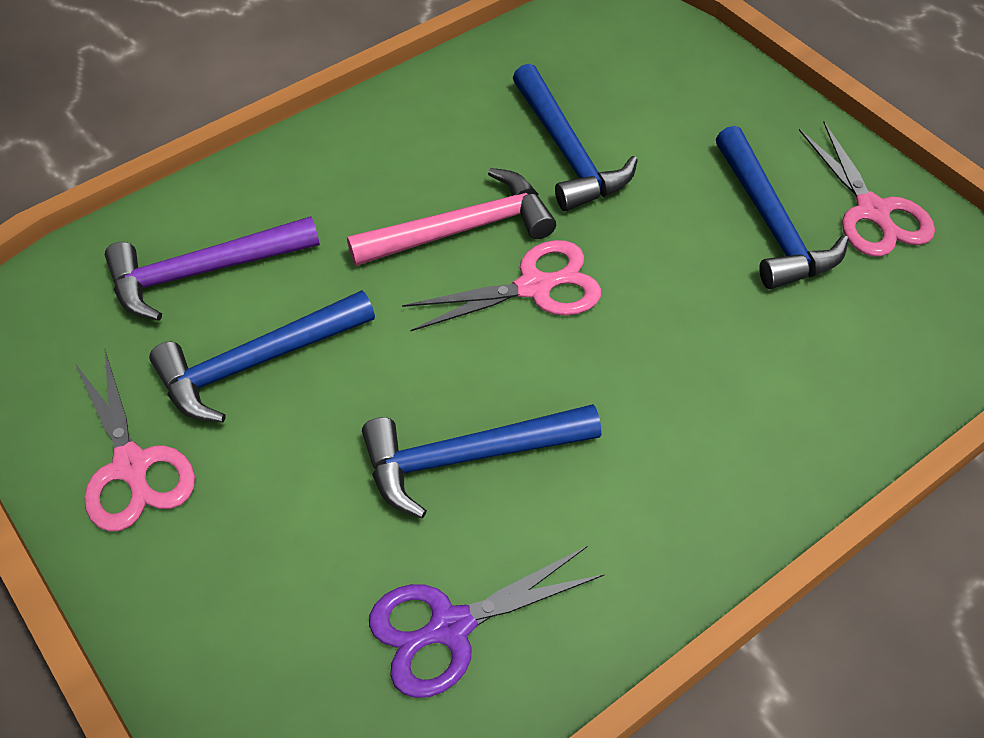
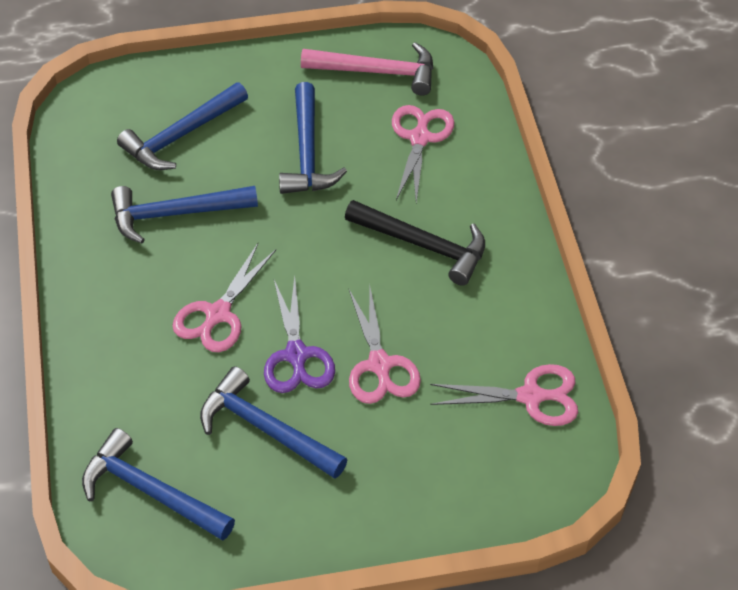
black hammer: none = 0 -> [345,200,485,286] = 1
blue hammer: [149,290,375,423] [362,404,601,518] [513,64,638,211] [716,126,849,289] = 4 -> [82,428,235,541] [111,186,258,244] [117,82,248,170] [200,366,347,479] [279,82,347,194] = 5
pink scissors: [75,351,195,532] [402,240,601,331] [799,122,935,257] = 3 -> [172,243,276,352] [349,288,421,404] [392,105,454,202] [430,364,578,426] = 4
purple hammer: [105,216,320,321] = 1 -> none = 0

